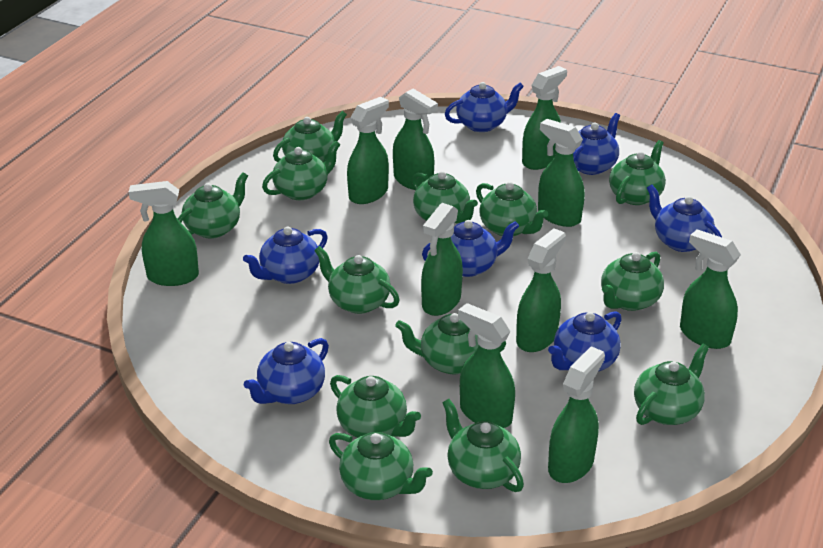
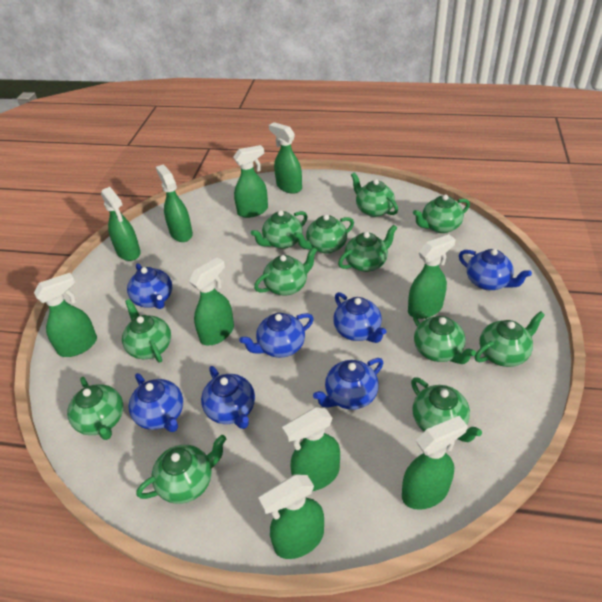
green teapot: [178,172,248,239] [262,141,340,200] [273,111,347,162] [314,246,400,314] [329,432,433,500] [330,375,421,438] [395,313,506,374] [412,171,478,223] [442,399,524,492] [476,182,548,236] [601,252,664,311] [609,140,666,205] [634,344,709,425] = 13 -> [67,377,123,440] [122,299,171,363] [137,435,226,504] [251,210,307,249] [254,247,317,296] [294,215,354,254] [338,225,397,272] [351,173,398,217] [411,378,482,442] [413,195,470,233] [413,310,476,364] [475,311,545,367] = 12

